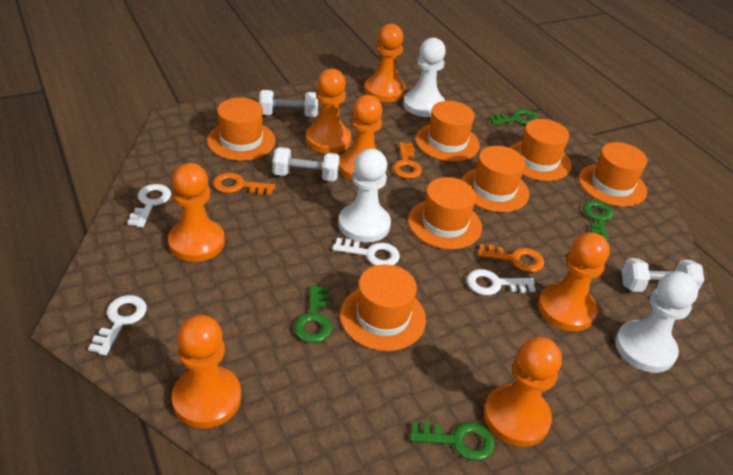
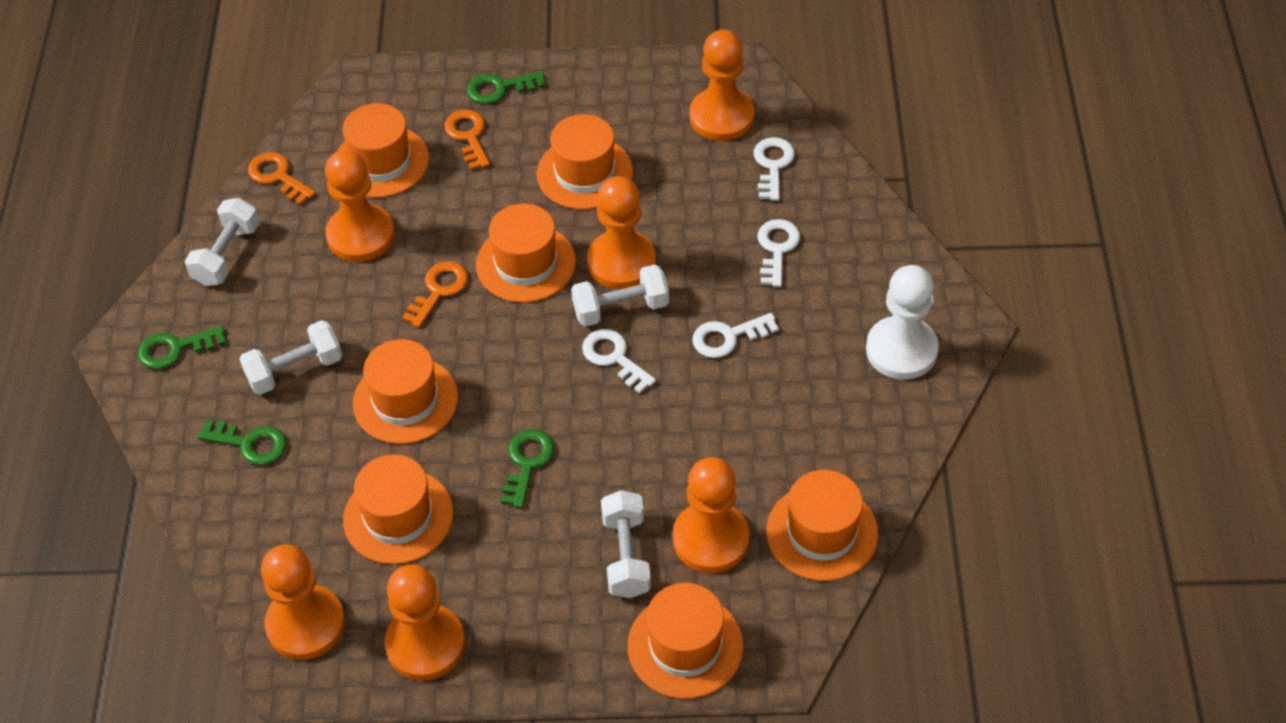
orange pawn: [168,163,225,262] [172,315,241,428] [306,68,351,154] [339,95,382,181] [364,24,406,102] [484,337,562,447] [538,232,610,331] = 7 -> [261,544,345,660] [325,150,395,262] [385,564,465,681] [587,176,656,289] [673,457,750,573] [690,30,754,141] = 6
white dumbbell: [259,90,318,117] [273,147,340,181] [622,258,704,292] = 3 -> [185,198,260,286] [240,320,342,395] [571,264,669,327] [601,490,651,598] = 4
white pawn: [339,148,391,243] [403,38,446,117] [615,271,698,373] = 3 -> [866,265,939,380] = 1

